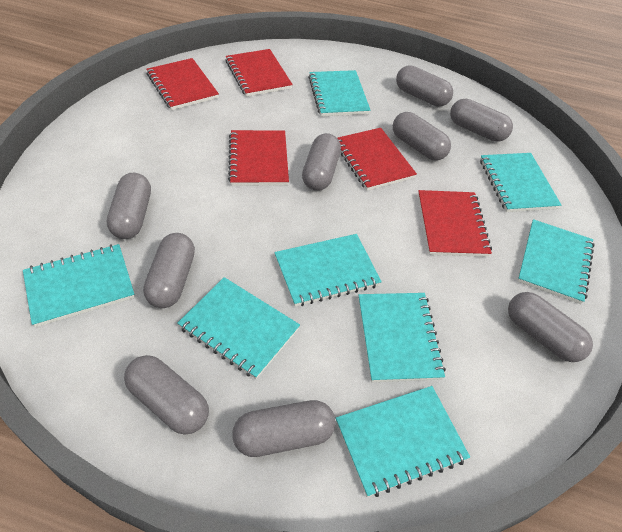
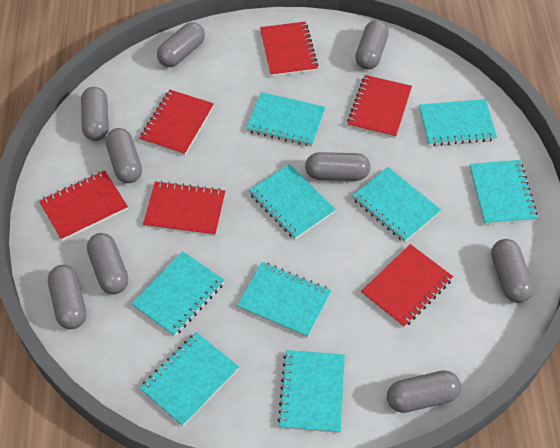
red notebook: [146,58,219,110] [225,49,293,97] [228,130,289,186] [337,128,417,191] [418,190,492,257] = 5 -> [39,170,128,241] [140,90,214,156] [143,181,225,236] [260,22,318,77] [347,75,412,138] [361,244,453,328] = 6
turquoise notebook: [23,244,135,327] [177,277,300,379] [274,234,382,307] [308,70,371,116] [336,386,470,497] [358,293,446,382] [480,153,561,212] [517,219,595,304] = 8 -> [132,251,225,337] [140,332,239,426] [237,262,331,338] [246,92,326,147] [249,164,336,239] [278,350,345,433] [352,167,441,242] [419,99,497,146] [469,160,538,225] = 9

